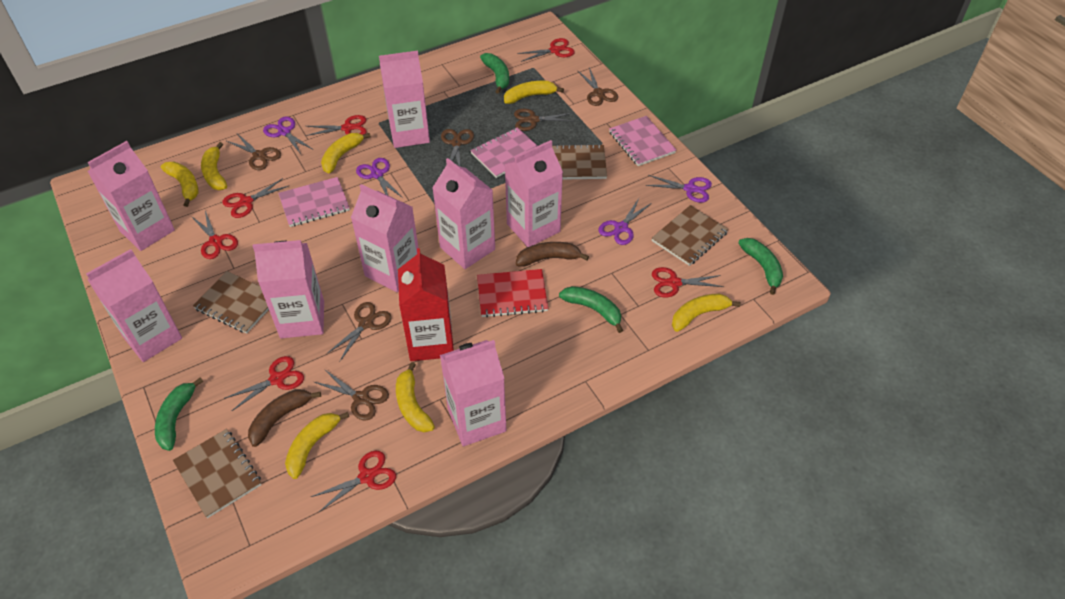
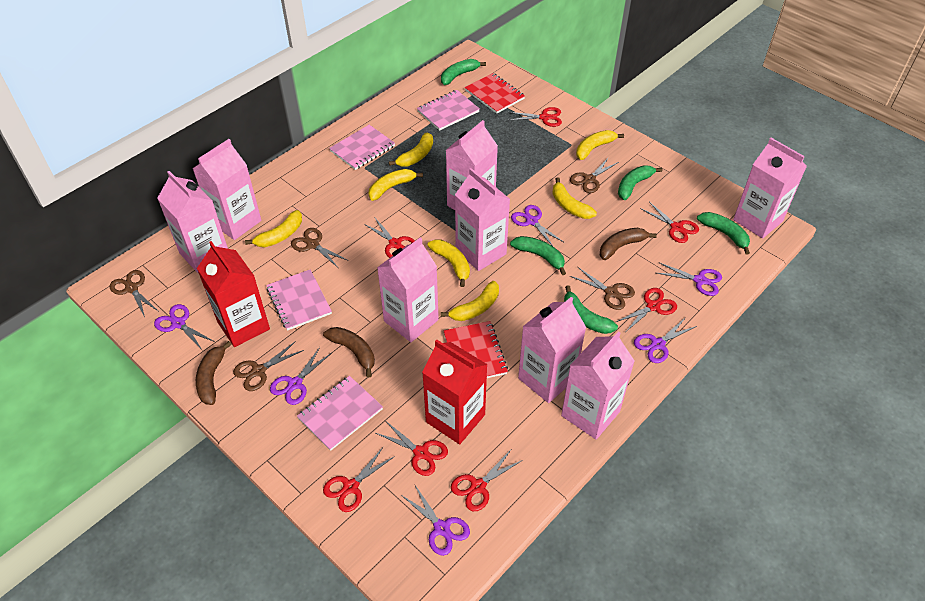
brown banana: [248,389,321,447] [516,242,589,267] = 2 -> [196,341,232,405] [323,327,375,377] [600,228,657,260] = 3
brown notebook: [173,429,262,518] [193,271,269,334] [552,144,607,180] [652,205,729,266] = 4 -> none = 0
brown scissors: [227,134,281,170] [314,369,389,421] [327,302,392,362] [441,129,474,166] [514,109,573,131] [578,67,618,106] = 6 -> [110,270,158,317] [233,341,304,391] [291,228,347,268] [570,157,619,193] [570,267,635,310] = 5
green banana: [155,378,203,451] [480,53,509,94] [559,286,623,333] [738,238,783,295] = 4 -> [441,59,486,85] [510,236,566,275] [564,285,618,334] [618,165,662,200] [697,212,750,255] = 5
pink notebook: [278,177,350,227] [470,127,537,178] [609,116,676,166] = 3 -> [266,270,332,331] [297,376,383,451] [329,125,395,170] [417,90,480,131] = 4
purple scissors: [263,116,312,154] [356,158,403,198] [598,198,652,245] [645,175,712,203] = 4 -> [154,304,215,351] [270,347,332,405] [401,485,470,556] [511,205,564,246] [634,317,697,363] [657,262,722,296] = 6
red carton: [398,248,454,361] = 1 -> [197,241,270,347] [422,339,488,445] = 2
red notebook: [477,269,548,318] = 1 -> [443,321,508,378] [465,73,525,114] = 2

